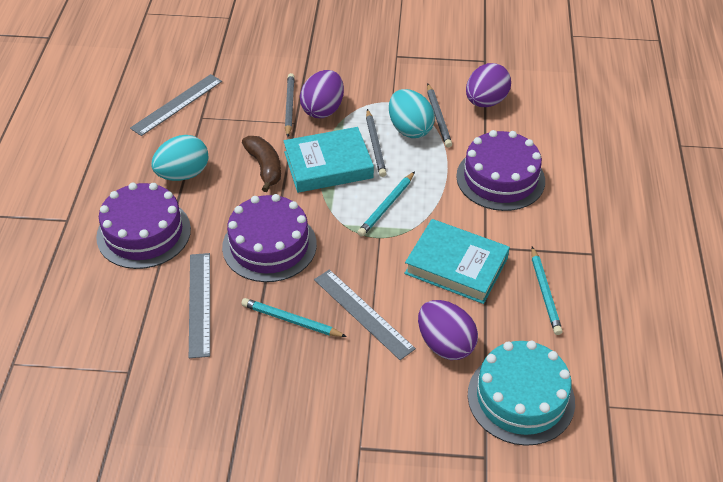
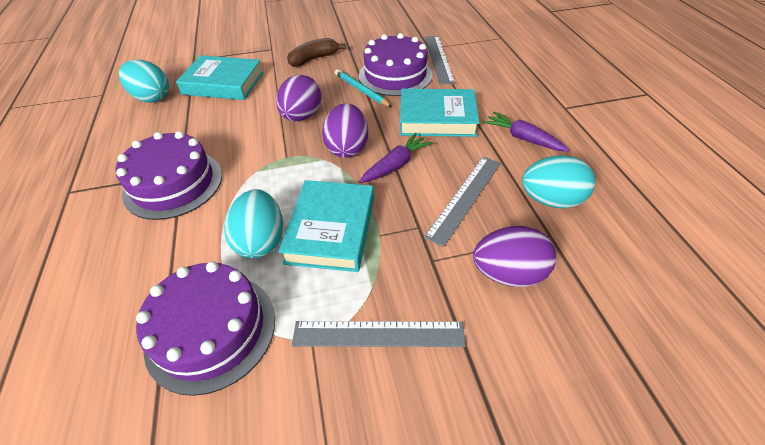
grey pencil: [285,73,295,137] [366,109,387,177] [427,83,452,148] = 3 -> none = 0
purple carrot: none = 0 -> [359,133,433,183] [483,111,569,151] = 2
turquoise book: [284,127,374,193] [404,219,510,304] = 2 -> [176,55,264,100] [279,180,374,272] [400,89,480,137] = 3
turquoise cake: [468,340,575,446] = 1 -> none = 0
turquoise egg: [151,135,208,181] [389,89,435,138] = 2 -> [119,60,169,103] [224,189,283,258] [522,156,595,209] = 3
turquoise pencil: [241,298,347,337] [357,171,415,237] [531,247,563,335] = 3 -> [335,69,392,107] = 1

